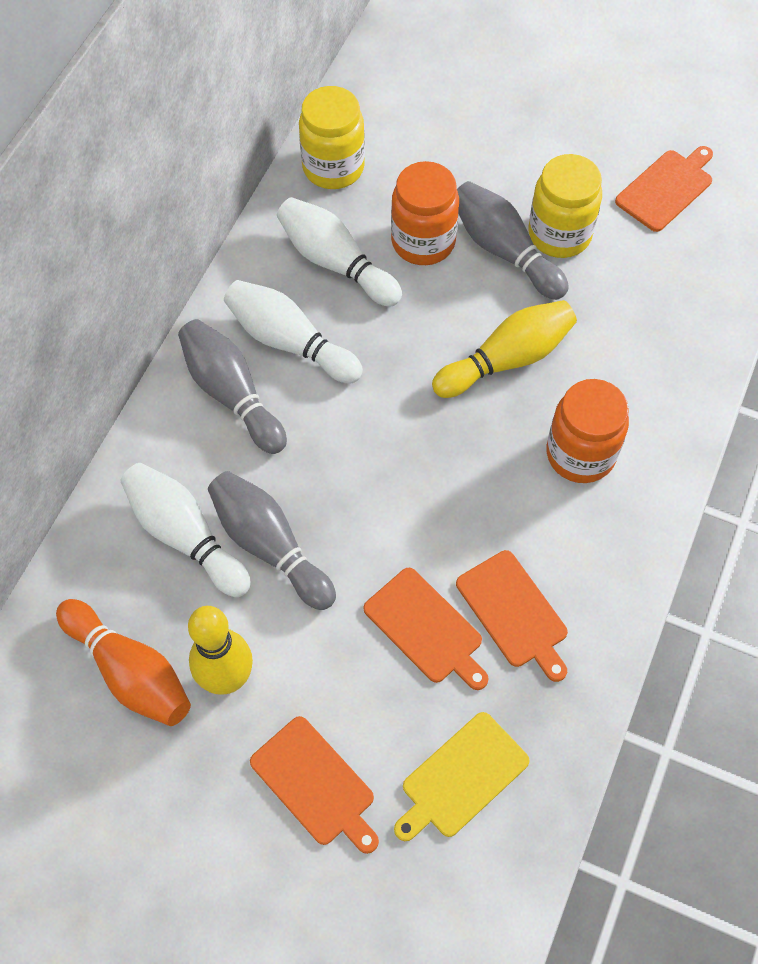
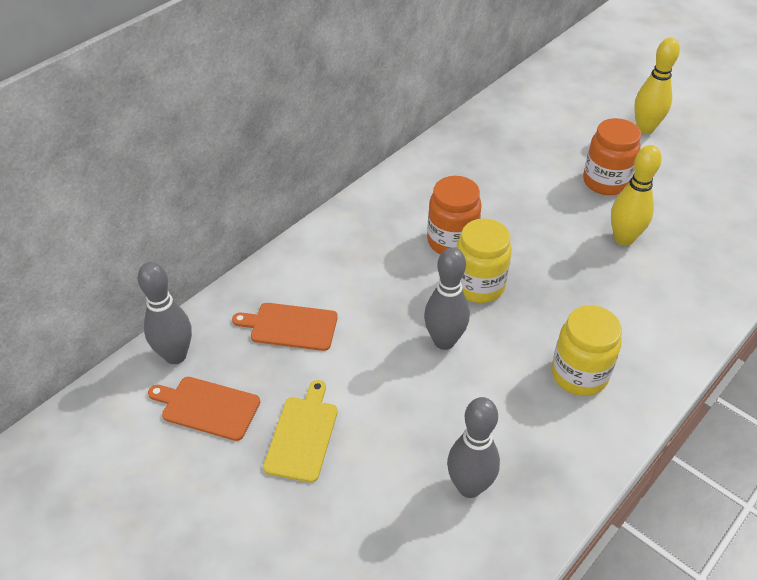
orange bowling pin: [56,599,191,726] = 1 -> none = 0
orange cutting board: [250,716,379,854] [363,568,489,690] [456,550,568,682] [615,146,713,232] = 4 -> [148,377,260,441] [232,303,338,351] = 2
white bowling pin: [120,463,251,597] [224,280,363,383] [277,197,402,307] = 3 -> none = 0

